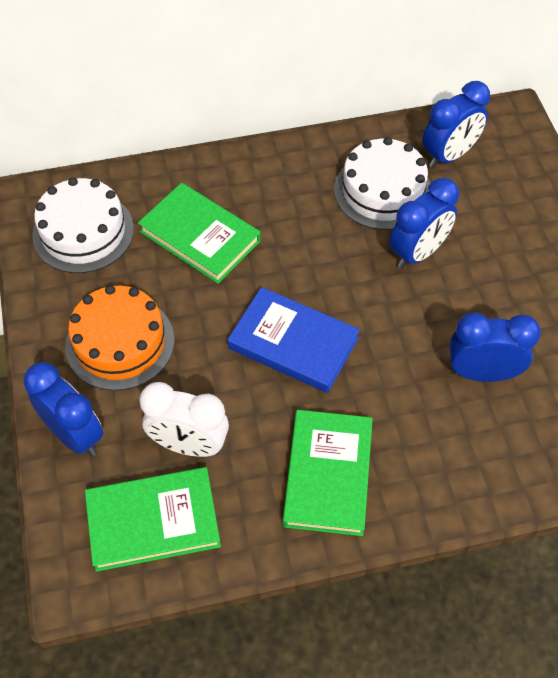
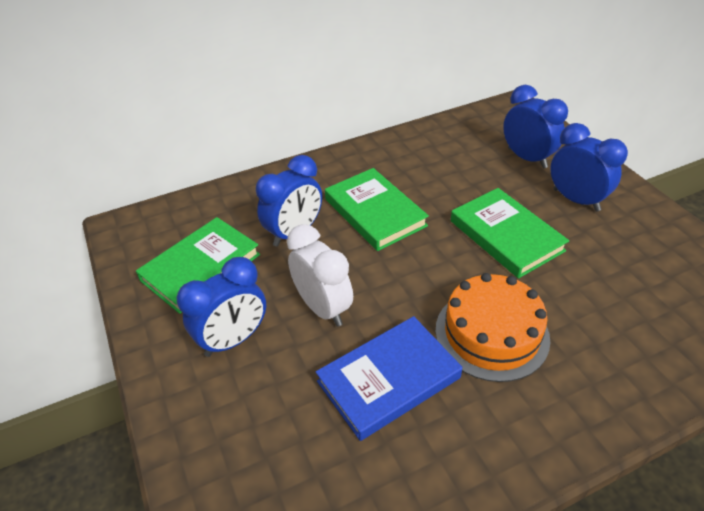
white cake: [32,177,134,273] [334,137,430,230] = 2 -> none = 0

